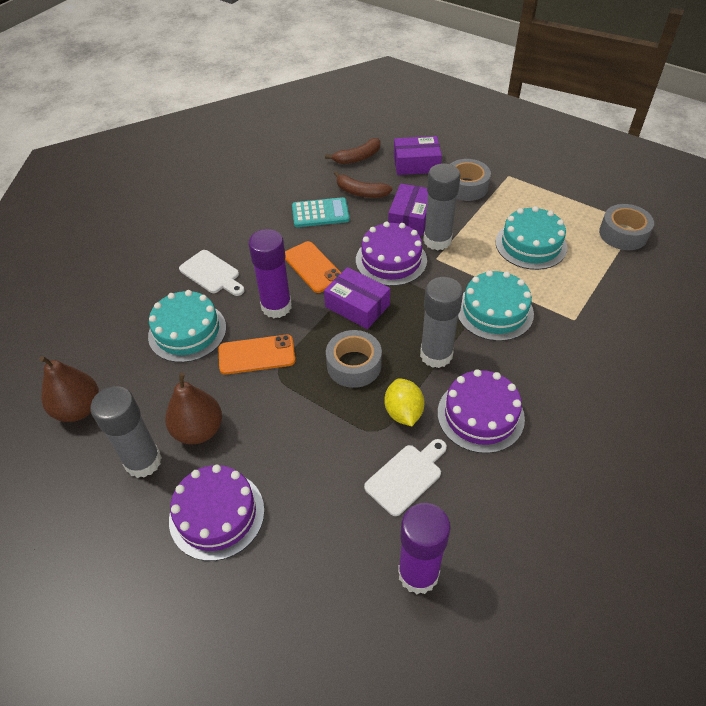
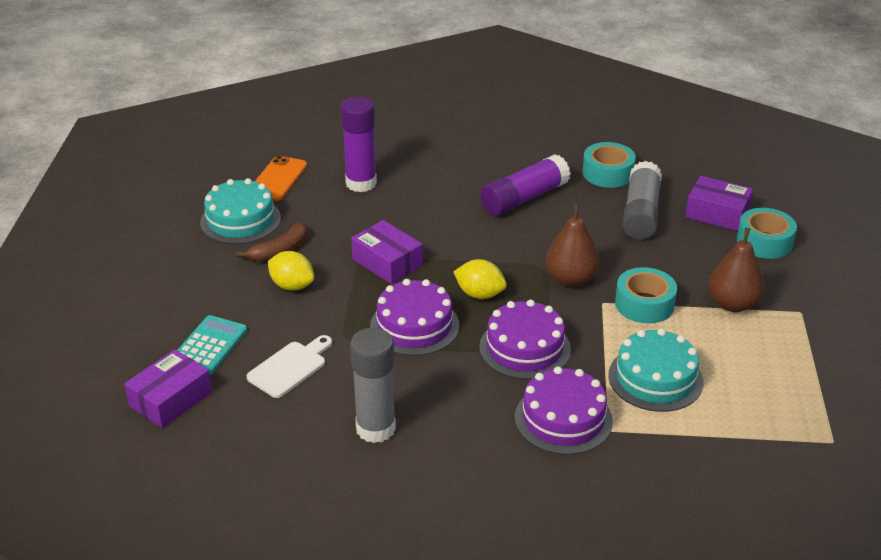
brown banana: [325,138,381,164] [334,171,392,198] = 2 -> [236,222,307,262] = 1
grey glue stick: [91,386,162,478] [420,277,463,368] [423,163,460,251] = 3 -> [350,328,396,443] [622,161,662,240] = 2
grey tape: [326,330,382,388] [450,159,491,201] [599,204,654,250] = 3 -> none = 0
orange phone: [218,335,295,375] [285,241,341,293] = 2 -> [254,155,307,201] = 1
turquoise cake: [148,290,226,363] [458,270,534,341] [496,206,567,270] = 3 -> [200,178,281,244] [608,328,703,412] = 2
turquoise tape: none = 0 -> [582,142,636,188] [615,267,677,323] [737,208,797,259] = 3
white cutting board: [179,250,245,296] [364,439,447,516] = 2 -> [247,335,332,398] = 1
yellow lemon: [385,378,425,426] = 1 -> [268,251,314,291] [453,259,507,299] = 2

